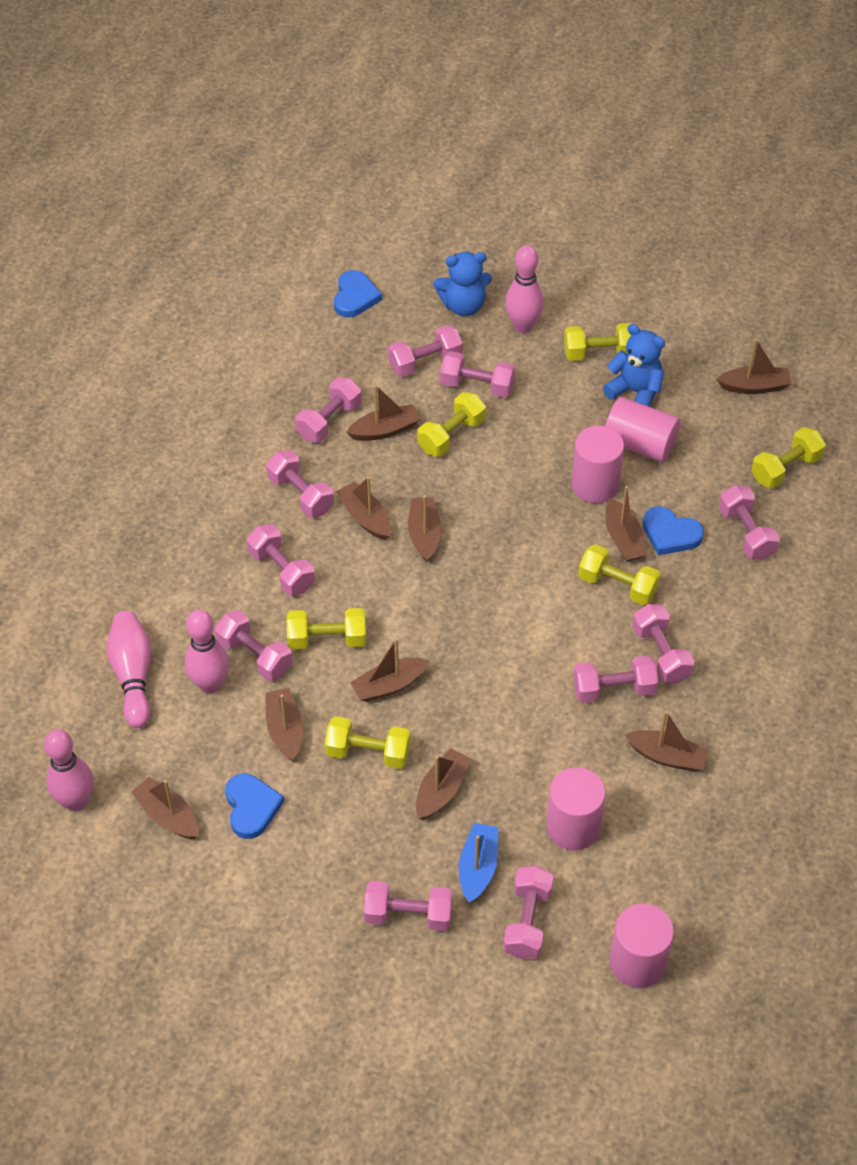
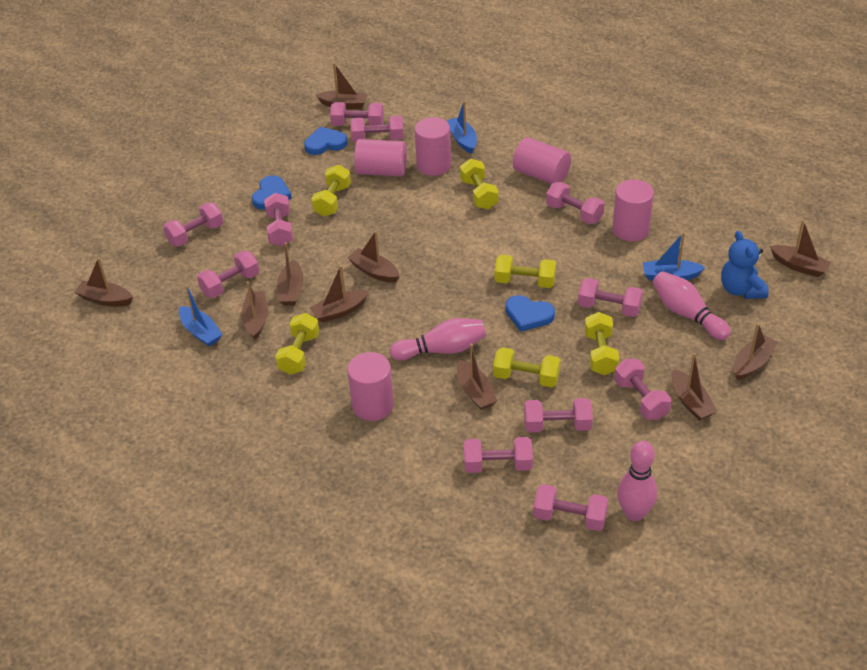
blue boat: [459,823,498,903] = 1 -> [179,285,222,346] [447,101,477,154] [643,232,706,281] = 3
blue teddy bear: [434,252,492,316] [603,324,665,407] = 2 -> [721,231,769,299] = 1
pink bowling pin: [44,729,94,811] [107,611,151,728] [185,610,229,694] [505,245,544,333] = 4 -> [390,318,486,360] [617,441,657,521] [653,271,731,340] = 3
pink cylinder: [546,767,606,850] [571,426,624,503] [605,397,681,462] [610,903,674,988] = 4 -> [347,352,394,421] [354,139,407,176] [415,117,451,176] [513,137,571,184] [612,179,654,241] = 5

